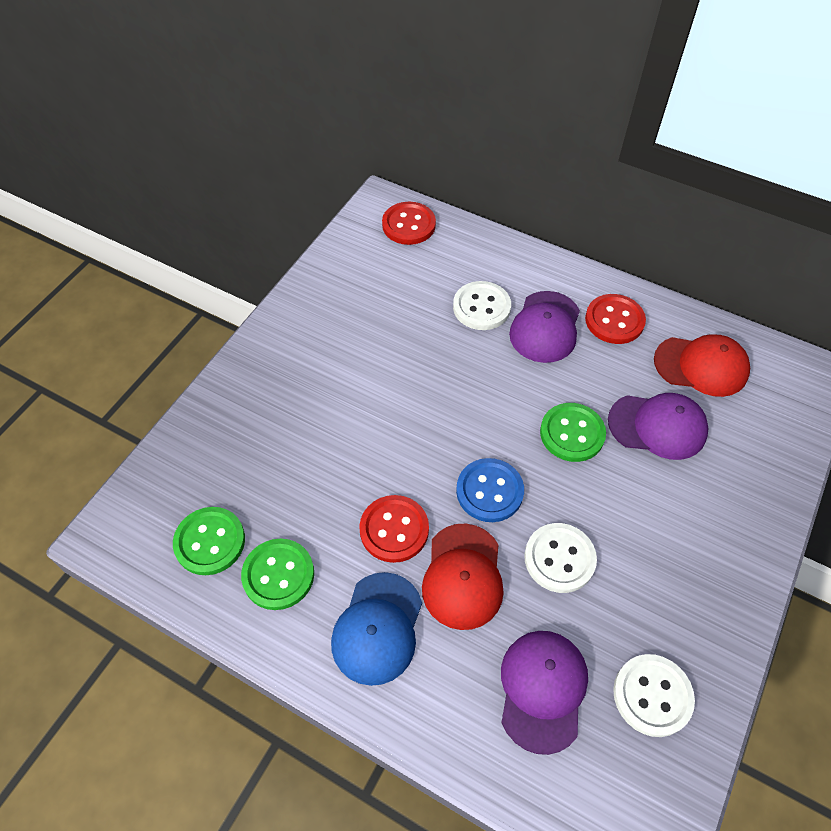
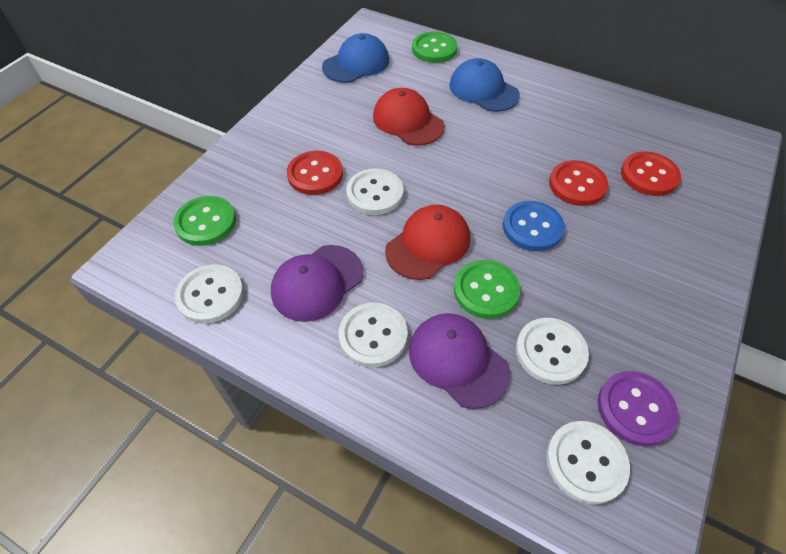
blue cap: [331,572,422,686] = 1 -> [322,33,389,83] [449,58,520,112] = 2
purple button: none = 0 -> [598,371,678,446] = 1
purple cap: [501,631,588,755] [509,291,580,363] [608,393,709,460] = 3 -> [271,245,363,322] [409,313,510,409] = 2
white button: [453,281,511,330] [524,523,597,593] [613,654,695,737] = 3 -> [175,264,244,324] [339,303,408,367] [346,168,404,215] [516,318,589,385] [546,421,630,504] = 5

